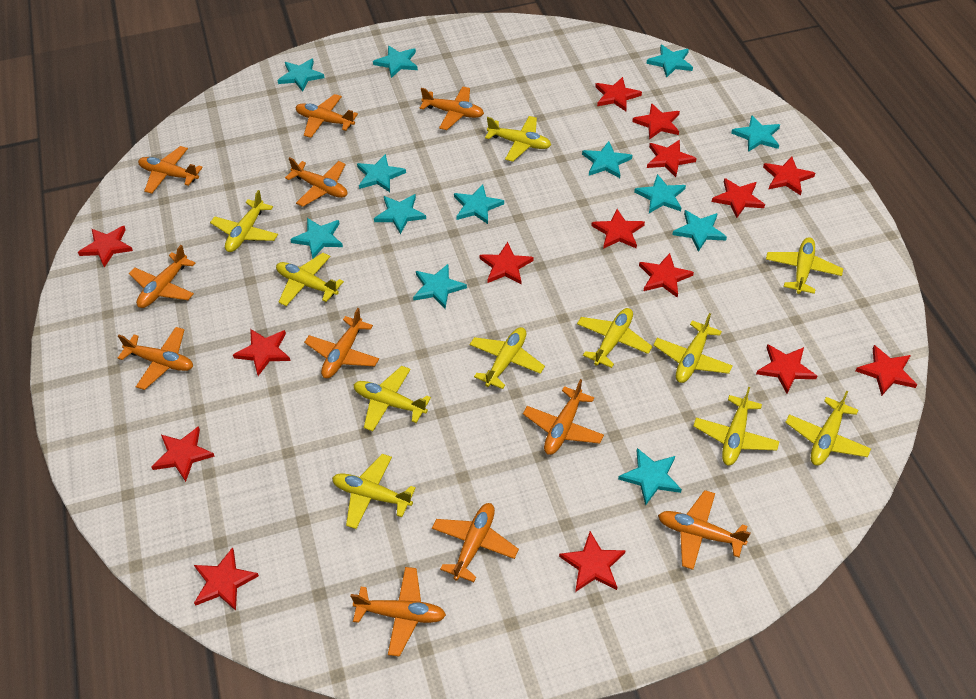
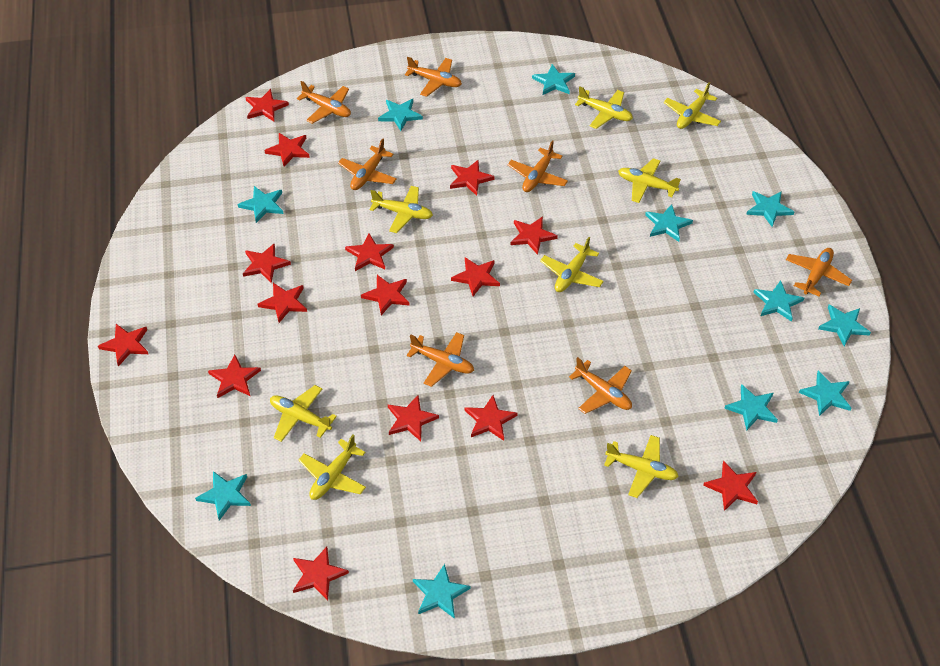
orange plane: [118,327,193,390] [129,245,195,308] [138,146,203,194] [285,157,347,207] [295,94,358,138] [304,308,379,378] [351,567,446,657] [420,86,484,130] [432,503,519,582] [523,379,604,455] [658,490,750,570] = 11 -> [297,81,351,124] [338,138,397,190] [405,57,462,97] [406,332,474,387] [508,140,568,192] [569,357,632,414] [786,248,852,296] = 7
turquoise star: [277,58,325,92] [290,218,343,259] [357,154,406,192] [373,45,418,78] [374,194,426,234] [413,264,467,309] [454,184,504,224] [582,141,632,178] [618,448,682,506] [634,174,686,213] [646,45,693,78] [672,210,727,252] [731,115,780,152] = 13 -> [195,471,251,521] [238,186,284,223] [378,99,423,131] [413,564,471,619] [532,64,575,95] [645,204,693,242] [724,384,778,431] [746,191,794,227] [753,280,804,322] [799,371,851,416] [818,305,871,346] = 11
yellow plane: [210,190,278,252] [276,253,344,306] [332,454,416,529] [354,366,431,431] [469,327,545,389] [485,116,551,162] [577,308,653,368] [653,313,732,383] [693,387,779,465] [766,237,843,294] [785,391,871,465] = 11 -> [270,385,337,442] [299,434,366,500] [369,186,433,233] [540,237,604,292] [575,86,633,129] [604,435,679,498] [618,158,681,203] [664,82,721,129] = 8

